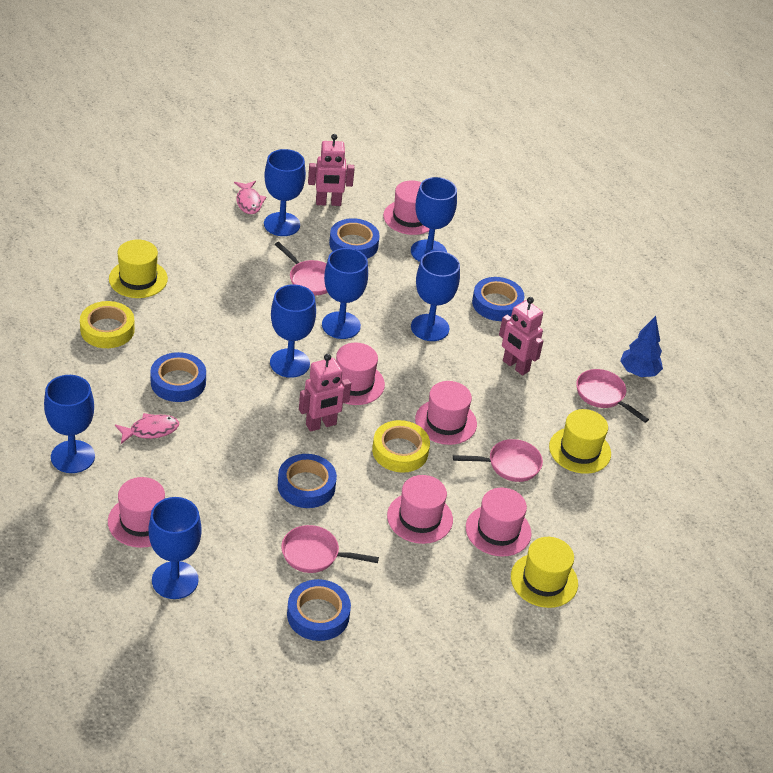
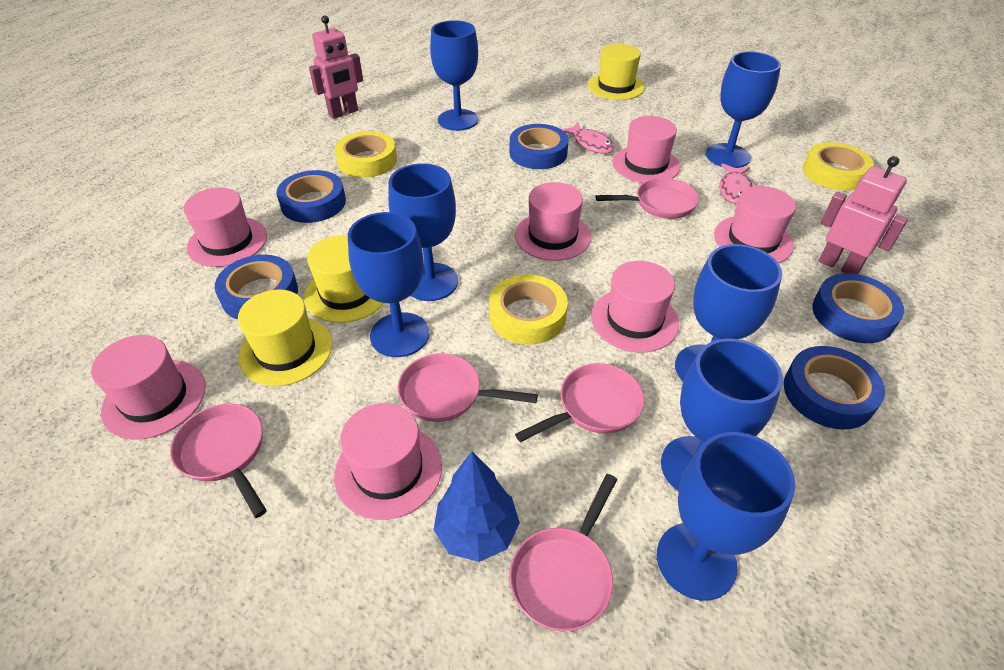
pink hat: [108,477,165,548] [336,343,385,405] [383,180,430,235] [387,475,453,544] [415,381,477,445] [466,488,531,557] = 6 -> [91,335,206,440] [183,188,267,267] [334,403,442,520] [515,182,591,261] [591,261,679,353] [612,116,680,183] [714,186,796,263] = 7
pink pan: [275,242,328,295] [281,525,379,573] [453,439,543,482] [576,369,649,423] = 4 -> [170,404,267,518] [397,353,538,422] [509,474,617,631] [515,363,644,442] [596,178,699,219] = 5
pink robot: [299,354,351,432] [308,134,355,206] [499,297,543,376] = 3 -> [309,16,363,119] [819,156,908,274] = 2
yellow tape: [80,301,135,348] [372,420,430,473] = 2 -> [335,131,397,178] [489,274,568,345] [803,142,874,191] = 3

